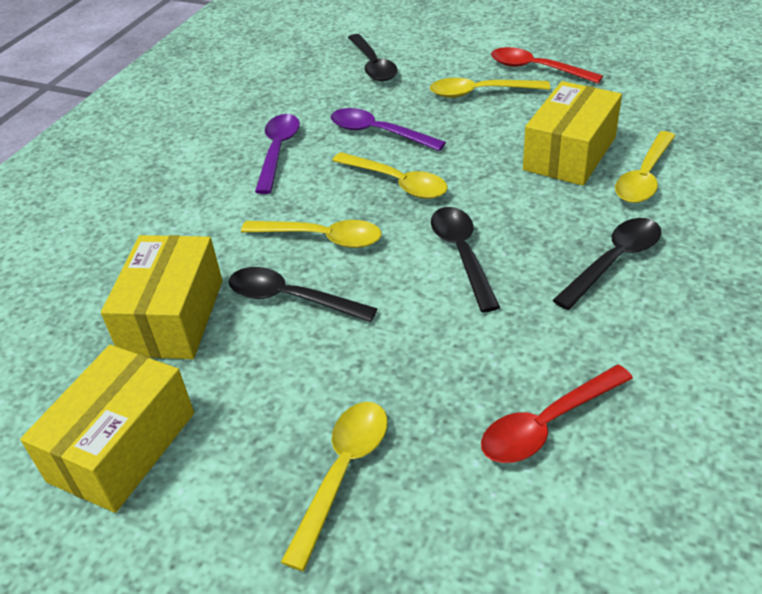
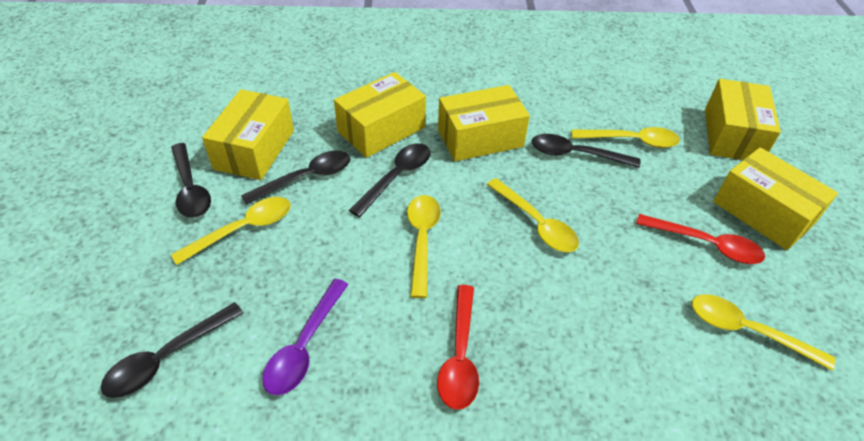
black spoon: [229,267,378,322] [348,34,398,81] [431,207,500,313] [553,218,661,310] = 4 -> [101,302,243,398] [171,143,211,218] [241,150,351,205] [349,143,430,217] [531,134,640,168] = 5
purple spoon: [255,114,300,194] [331,108,446,151] = 2 -> [262,279,349,395] = 1
yellow box: [20,345,194,513] [101,235,223,359] [523,81,622,186] = 3 -> [202,89,294,180] [334,72,426,158] [438,85,530,161] [705,79,781,160] [713,147,838,250] = 5

